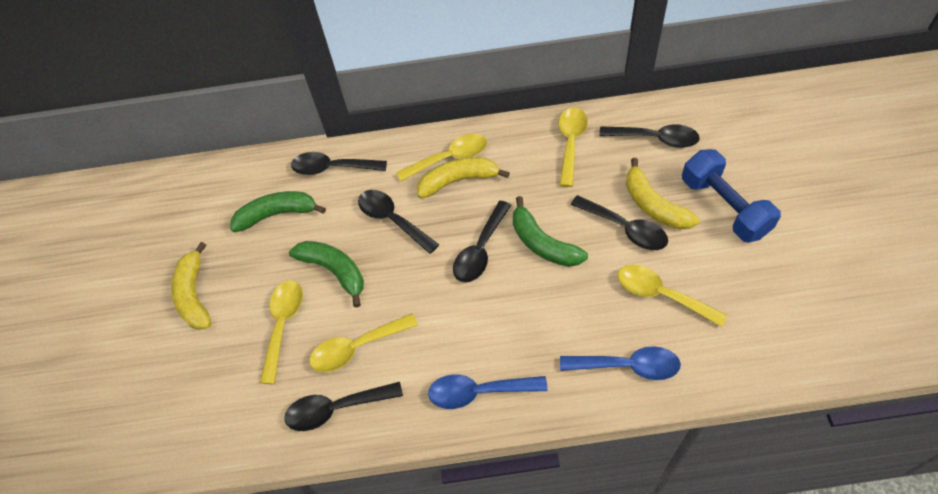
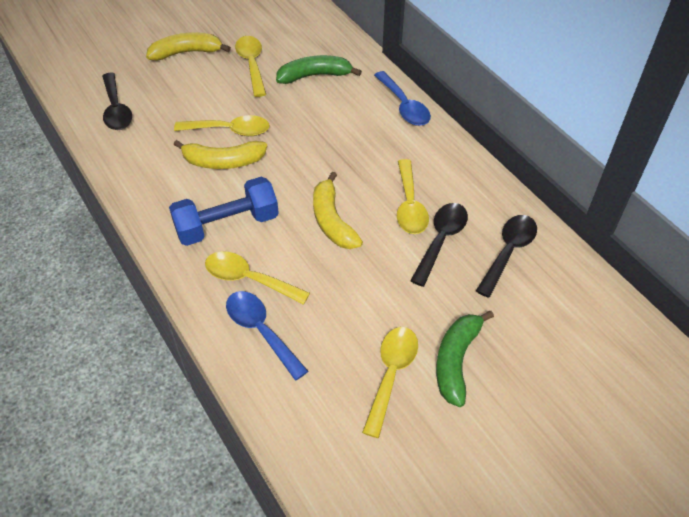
black spoon: [284,382,403,431] [291,152,387,175] [358,190,439,254] [453,201,511,283] [571,195,668,250] [599,124,700,148] = 6 -> [102,73,132,130] [410,203,468,287] [476,215,537,298] = 3
green banana: [230,191,326,232] [289,241,364,308] [513,196,588,267] = 3 -> [276,55,362,84] [436,311,494,407] = 2

